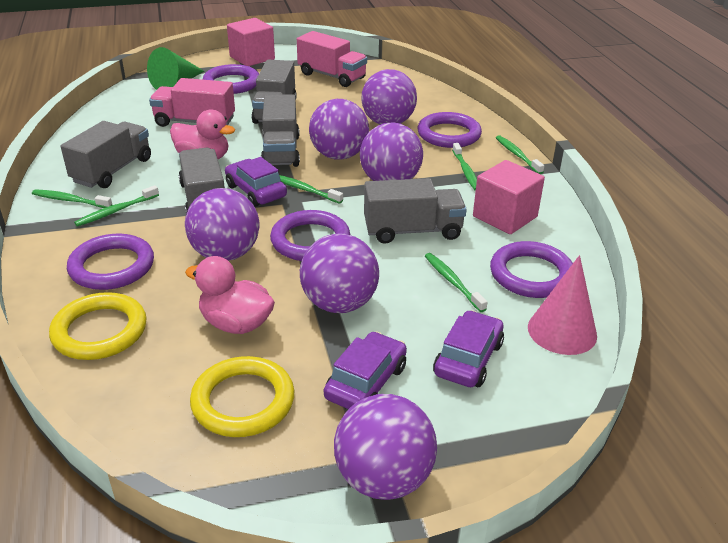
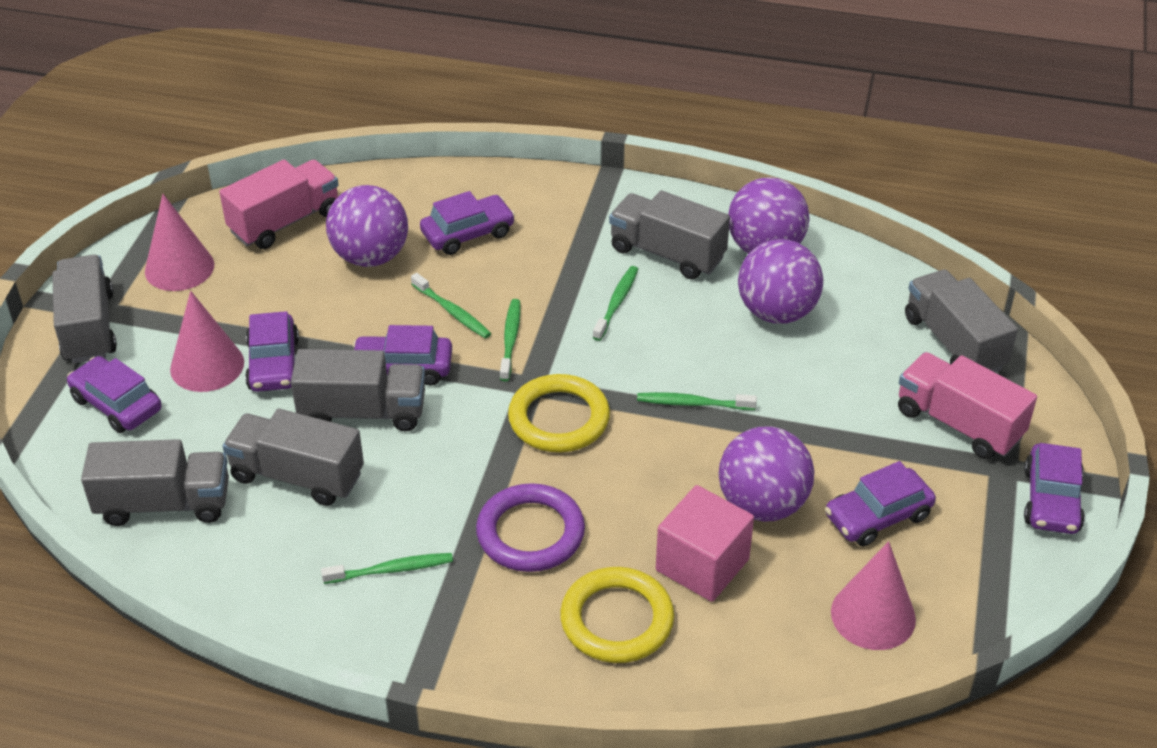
green cone: [147,47,204,90] = 1 -> none = 0
green toothbrush: [32,189,112,208] [74,185,159,227] [279,175,343,204] [425,253,488,312] [452,143,477,191] [496,135,544,174] = 6 -> [321,553,453,584] [411,273,491,339] [500,299,521,381] [592,266,638,341] [637,392,757,410] = 5
grey truck: [61,121,151,188] [179,148,225,214] [251,60,297,124] [261,94,300,167] [364,178,467,244] = 5 -> [52,255,117,363] [81,439,229,526] [223,409,364,506] [291,349,425,432] [609,191,730,280] [905,269,1018,372] = 6
pink cone: [528,255,597,355] = 1 -> [145,194,214,291] [170,291,244,392] [831,541,916,650] = 3
pink cube: [227,18,275,66] [473,160,545,234] = 2 -> [656,485,754,602] = 1
pink duck: [170,109,235,159] [185,256,275,334] = 2 -> none = 0
purple ball: [185,188,259,261] [300,234,379,313] [309,99,369,160] [334,394,437,500] [360,122,423,181] [361,69,417,125] = 6 -> [326,185,408,267] [719,427,814,522] [728,177,809,254] [738,239,823,324] = 4
purple car: [225,157,287,207] [324,331,407,409] [433,310,504,387] = 3 -> [67,356,162,433] [245,311,299,392] [353,325,452,386] [420,191,515,255] [825,461,936,546] [1024,443,1085,534] = 6
purple ring: [67,234,154,290] [203,64,259,94] [270,210,350,261] [418,112,482,148] [490,241,573,298] = 5 -> [476,483,585,572] = 1

